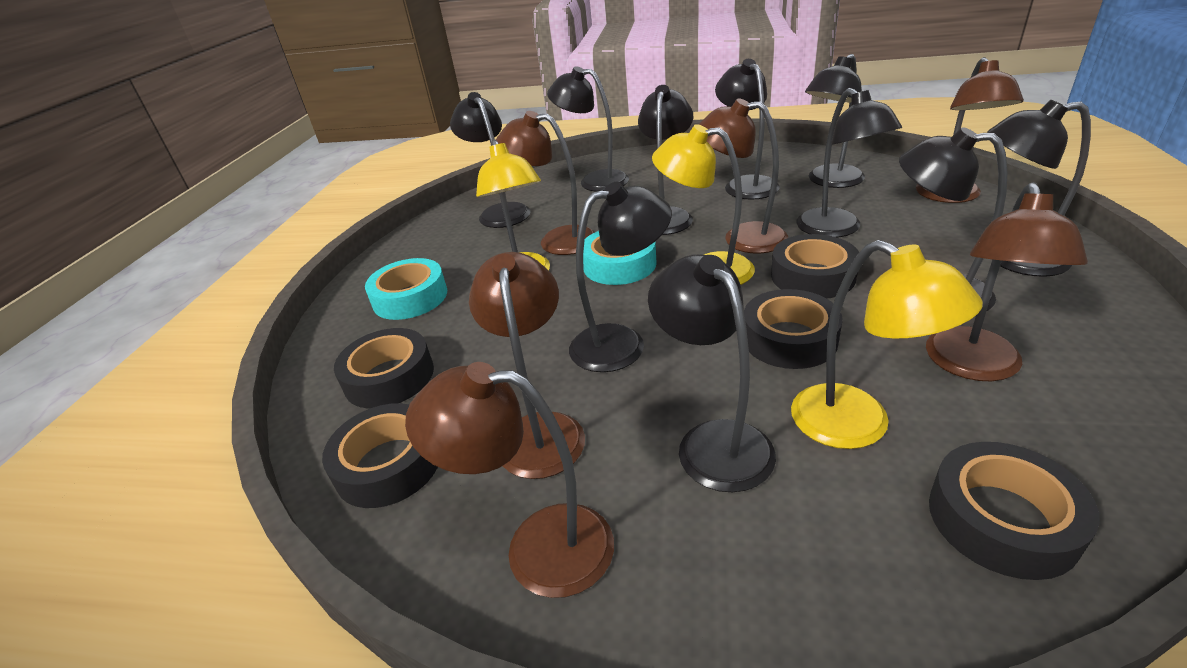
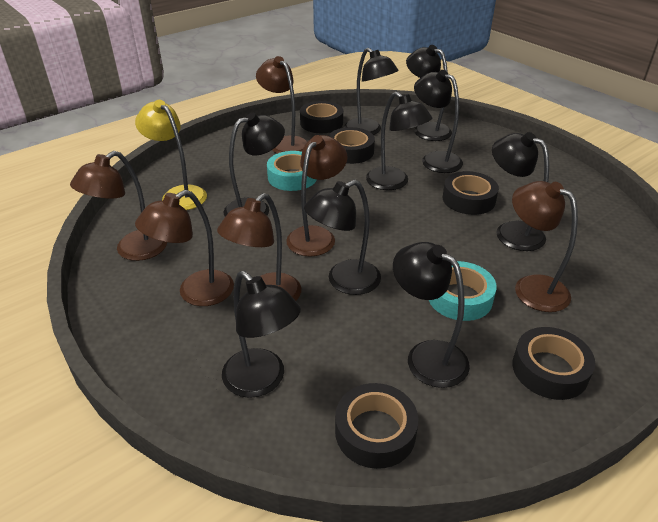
black lamp: [450,92,530,228] [547,66,629,192] [569,182,672,372] [638,85,693,235] [648,254,776,492] [715,59,780,200] [796,88,902,237] [805,54,865,188] [899,127,1007,311] [987,100,1091,277] = 10 -> [222,271,301,398] [224,113,285,217] [304,179,381,295] [344,48,398,135] [366,92,432,190] [393,242,470,388] [406,45,452,141] [414,70,463,173] [492,132,549,251] = 9
yellow lamp: [476,139,550,270] [652,124,755,285] [791,240,983,449] = 3 -> [135,100,207,210] = 1

